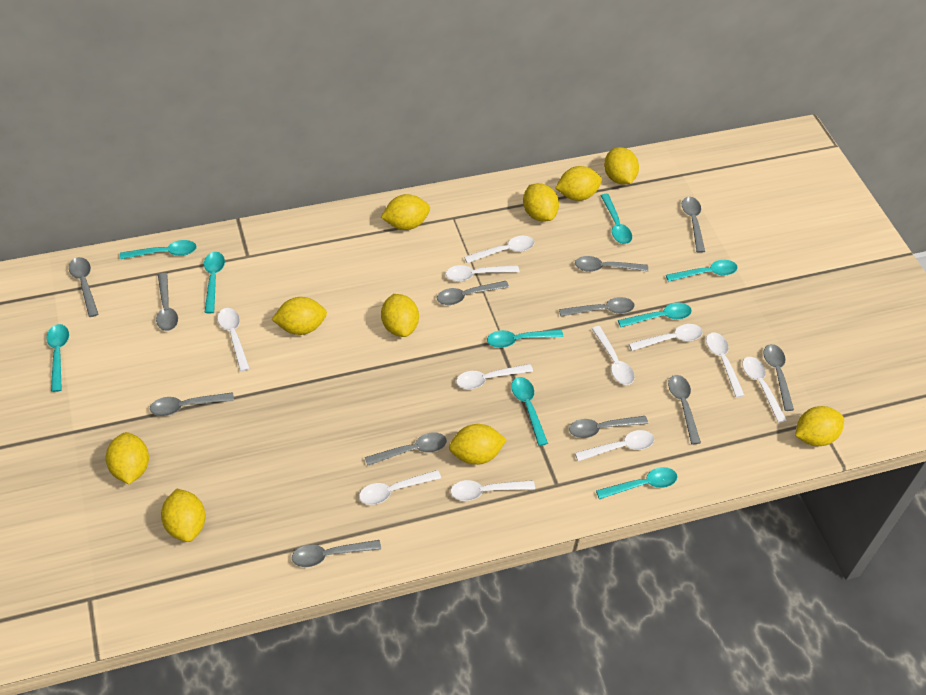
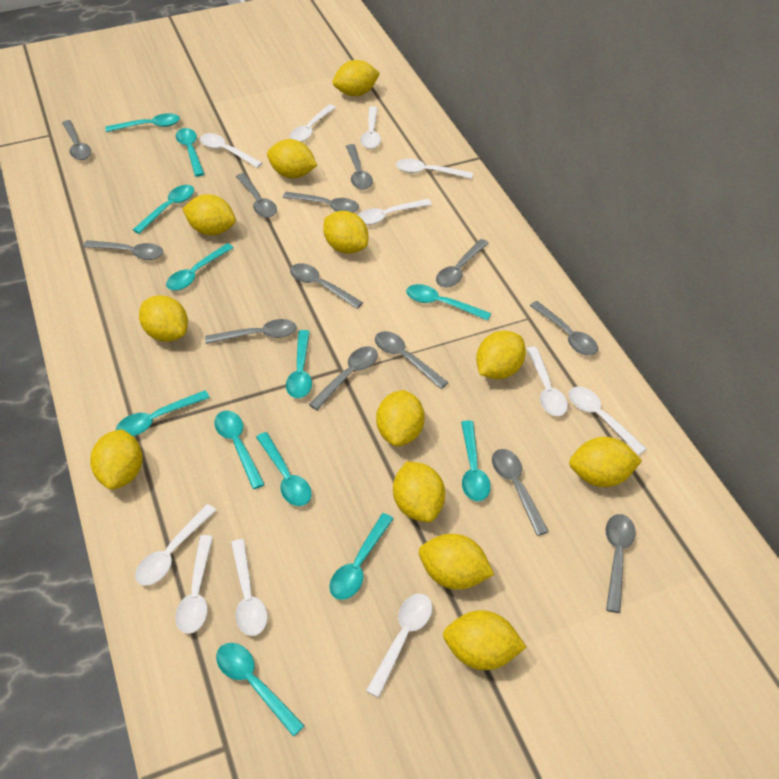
grey spoon: [69,257,99,317] [150,392,234,416] [156,273,178,331] [292,540,381,567] [365,432,447,466] [437,281,509,305] [559,297,635,317] [569,416,648,438] [575,256,648,272] [668,375,701,444] [682,197,705,253] [763,344,794,411] = 12 -> [62,120,91,160] [83,240,163,260] [205,319,297,344] [236,173,277,218] [283,192,359,213] [290,263,363,309] [309,346,378,410] [346,144,373,190] [375,331,449,389] [436,239,489,288] [492,449,549,536] [530,301,598,355] [605,514,636,613] = 13
turquoise spoon: [46,324,69,392] [120,240,197,259] [204,252,225,313] [487,329,563,348] [511,377,548,446] [596,467,677,499] [600,194,632,244] [618,303,692,327] [666,260,738,282] = 9 -> [105,113,180,132] [116,390,210,436] [133,185,194,234] [166,243,234,291] [176,128,204,177] [214,410,265,489] [216,643,305,736] [256,432,312,506] [286,330,312,398] [329,513,394,600] [406,284,491,321] [461,420,491,501] = 12
yellow lemon: [105,432,149,484] [161,489,206,542] [271,297,327,335] [381,194,430,230] [381,294,419,337] [449,424,507,465] [523,183,559,221] [555,166,602,201] [604,147,639,184] [795,406,844,446] = 10 -> [90,429,143,490] [139,295,188,342] [182,194,236,235] [267,139,317,178] [323,211,368,254] [333,60,380,96] [376,390,425,446] [393,461,445,522] [419,534,494,590] [443,610,526,670] [476,331,526,379] [569,437,642,487] = 12

